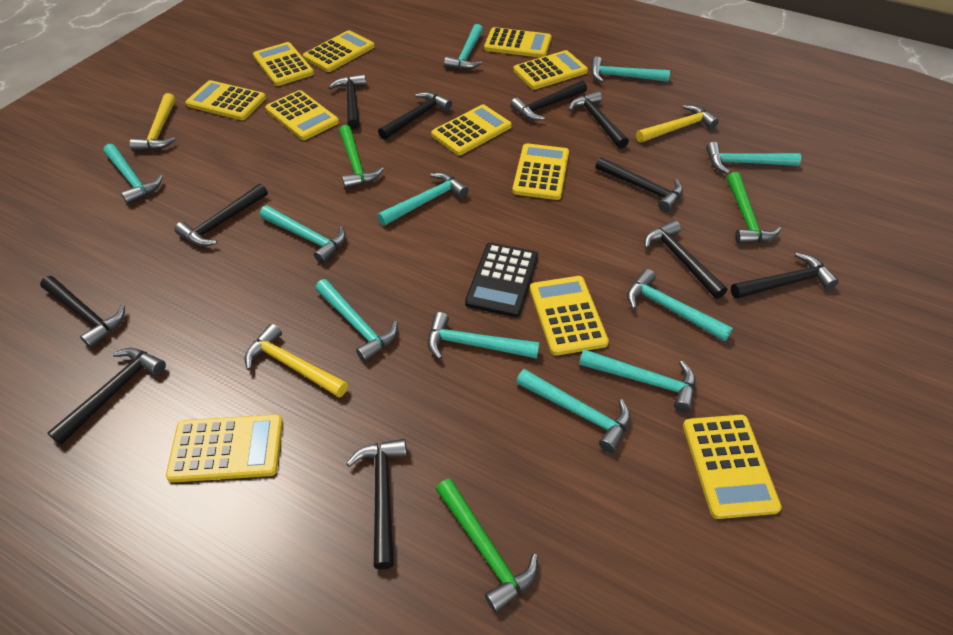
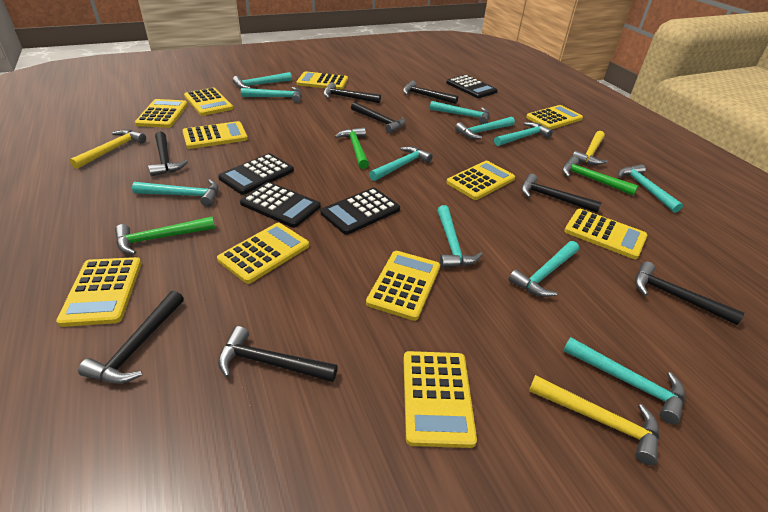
black calculator: [465,242,538,317] = 1 -> [218,153,294,195] [240,182,321,228] [321,188,400,235] [446,75,497,98] = 4
black hammer: [40,276,125,348] [47,348,166,445] [175,183,268,247] [329,74,366,130] [346,439,407,569] [378,92,452,140] [510,80,587,120] [568,91,629,149] [595,157,683,212] [644,220,727,299] [731,253,839,299] = 11 -> [78,290,184,384] [148,131,188,176] [218,326,338,382] [323,83,381,103] [351,102,405,133] [403,81,458,104] [521,174,602,213] [635,262,744,325] = 8

